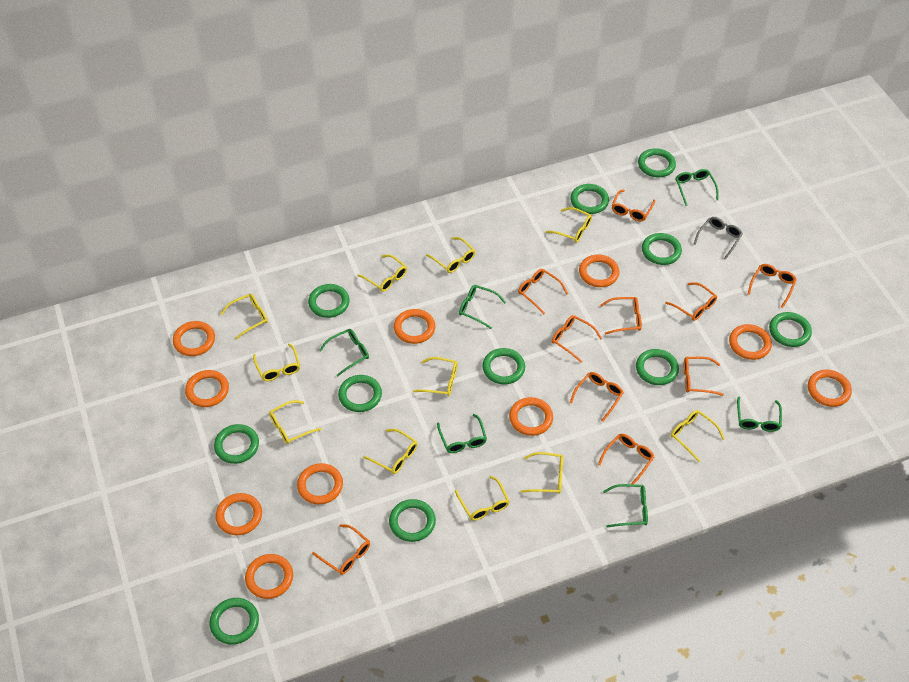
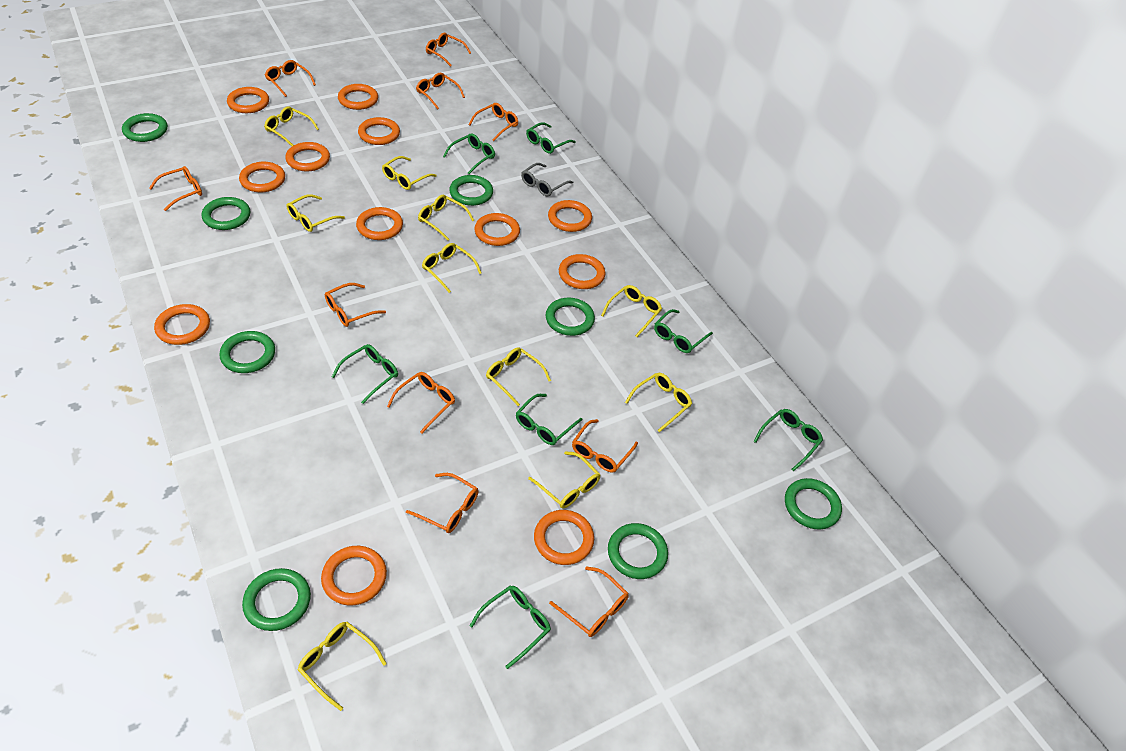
green glasses: [319,329,369,376] [437,414,487,453] [459,285,506,329] [603,484,648,528] [676,169,719,206] [737,396,782,432] = 6 -> [332,344,398,404] [443,133,495,174] [470,585,551,669] [516,394,582,445] [526,122,576,154] [654,309,713,353] [753,409,823,471] = 7
green ring: [209,598,259,645] [214,424,259,464] [308,284,350,318] [338,375,382,412] [389,499,436,542] [482,348,525,384] [570,184,609,214] [636,349,679,385] [638,148,676,177] [642,233,682,265] [769,312,812,347] = 11 -> [122,113,168,142] [202,197,250,230] [219,331,275,373] [242,568,311,631] [449,175,493,206] [546,298,595,336] [608,523,668,579] [785,478,842,530] = 8
orange ring: [173,321,215,356] [185,370,229,407] [216,493,262,535] [245,554,293,599] [297,463,343,505] [394,309,435,344] [509,397,553,436] [579,255,619,287] [729,324,772,360] [808,370,852,407] = 10 -> [154,304,210,345] [227,87,269,113] [239,162,285,193] [285,142,330,171] [321,546,387,605] [338,84,378,110] [356,207,403,240] [358,117,400,145] [474,213,520,246] [534,510,594,565] [548,200,592,232] [559,254,605,289] = 12
yellow glasses: [221,294,268,340] [253,344,300,381] [269,400,322,444] [357,254,407,292] [363,429,417,474] [413,357,458,396] [426,237,476,273] [455,476,509,521] [521,452,563,494] [546,207,592,243] [671,410,725,462] = 11 -> [264,107,319,146] [286,194,345,232] [298,622,387,711] [382,156,437,190] [418,195,474,241] [422,243,481,293] [486,347,551,406] [528,451,600,509] [601,285,662,337] [625,373,692,432] = 10

